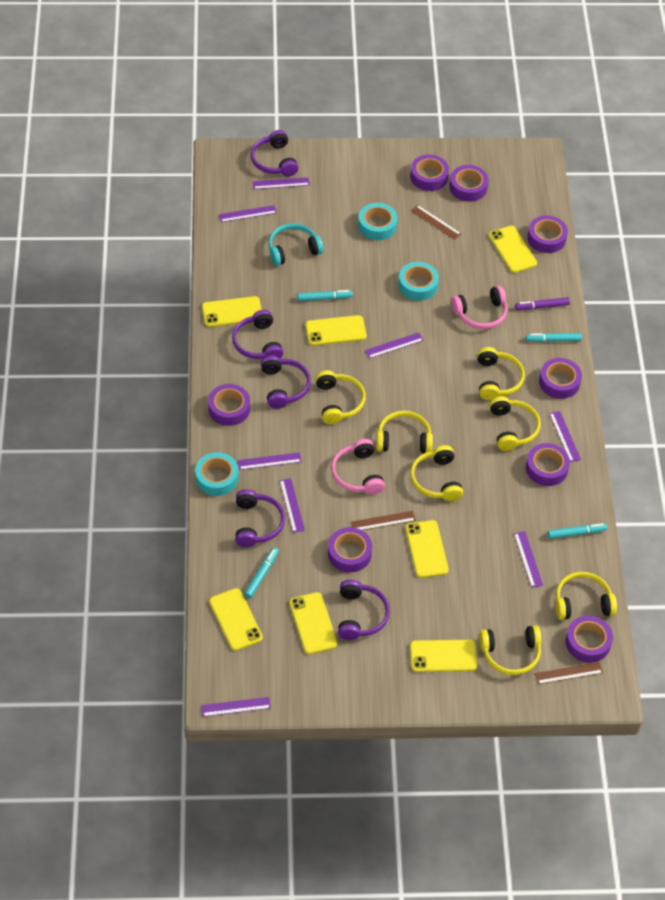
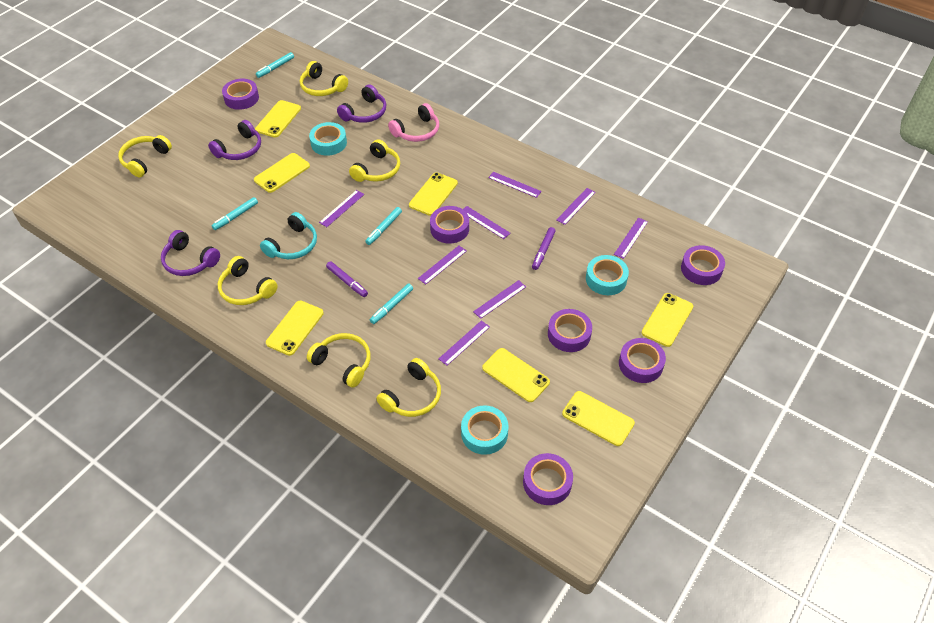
brown ruler: [351,511,416,530] [411,205,462,240] [535,662,603,684] = 3 -> none = 0
pink headphones: [331,439,385,494] [451,286,508,329] = 2 -> [388,103,439,142] = 1
purple headphones: [232,310,283,359] [235,489,285,547] [251,130,299,177] [261,355,311,409] [338,580,390,640] = 5 -> [161,230,220,276] [208,120,261,160] [337,85,386,123] = 3
purple marker: [515,297,570,310] = 1 -> [326,261,368,297] [532,227,556,270] = 2
purple tape: [208,384,250,426] [328,527,372,572] [410,155,449,191] [449,165,488,202] [526,443,570,486] [527,215,568,253] [539,358,582,399] [566,616,613,663] = 8 -> [222,79,259,110] [430,206,469,244] [523,453,573,505] [548,309,592,352] [619,338,666,383] [681,245,725,285] = 6
yellow headphones: [315,370,366,424] [376,411,433,453] [410,445,463,501] [477,347,525,400] [479,625,541,675] [490,396,541,451] [555,572,617,620] = 7 -> [118,135,172,177] [218,256,277,305] [300,61,348,96] [307,333,371,388] [349,139,400,182] [376,358,441,417] = 6

